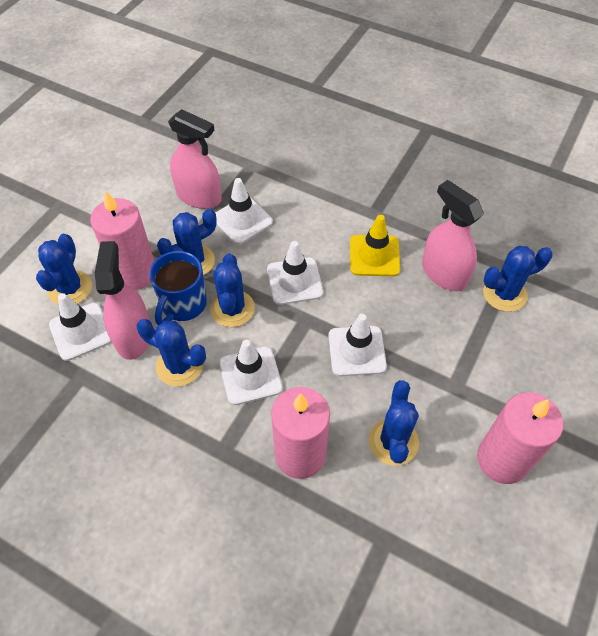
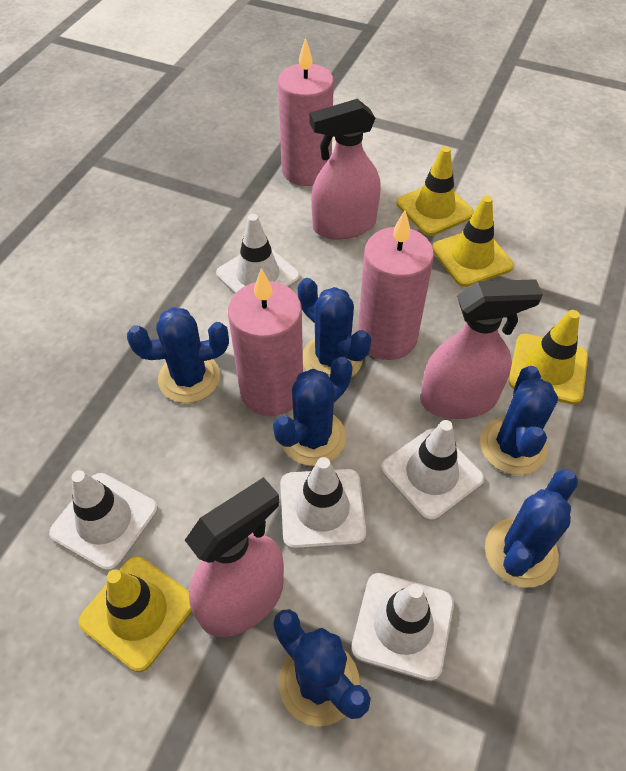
blue mug: [149,251,207,325] = 1 -> none = 0
yellow traffic cone: [350,215,400,276] = 1 -> [79,556,192,672] [397,146,474,236] [432,195,514,287] [508,310,588,405] = 4

